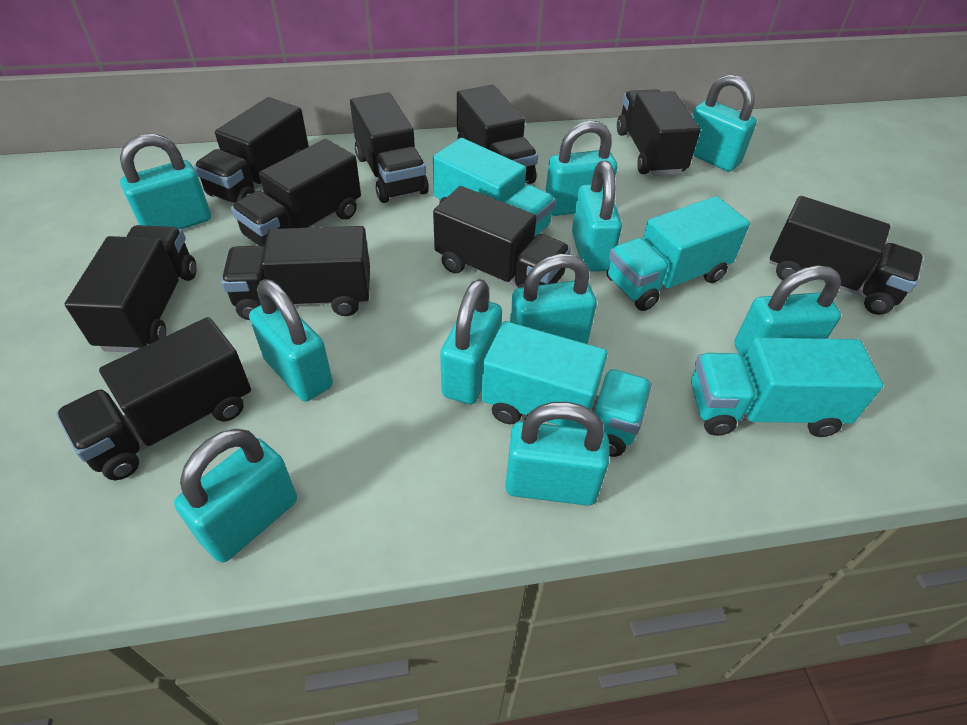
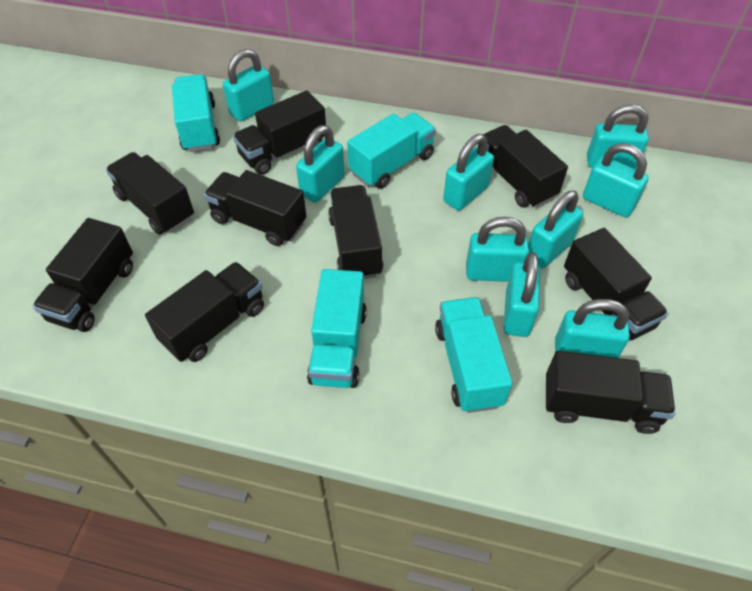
black truck: [56,317,251,480] [65,225,197,353] [194,97,309,204] [221,226,370,320] [231,139,361,246] [350,92,429,203] [433,186,571,288] [457,85,538,184] [617,89,701,176] [769,196,923,315] = 10 -> [32,218,133,332] [106,152,194,235] [145,262,264,362] [204,170,306,246] [233,90,326,175] [328,185,383,279] [483,125,568,208] [546,351,676,434] [564,228,669,341] = 9
turquoise padlock: [120,133,211,229] [174,429,297,563] [249,279,333,402] [440,279,502,404] [505,402,609,506] [510,254,597,344] [545,121,617,216] [572,161,622,272] [692,74,757,172] [734,265,841,358] = 10 -> [223,49,274,122] [296,125,345,203] [443,134,494,210] [466,217,529,282] [503,252,540,337] [528,190,583,268] [555,299,630,358] [583,143,649,217] [587,104,649,169] = 9

